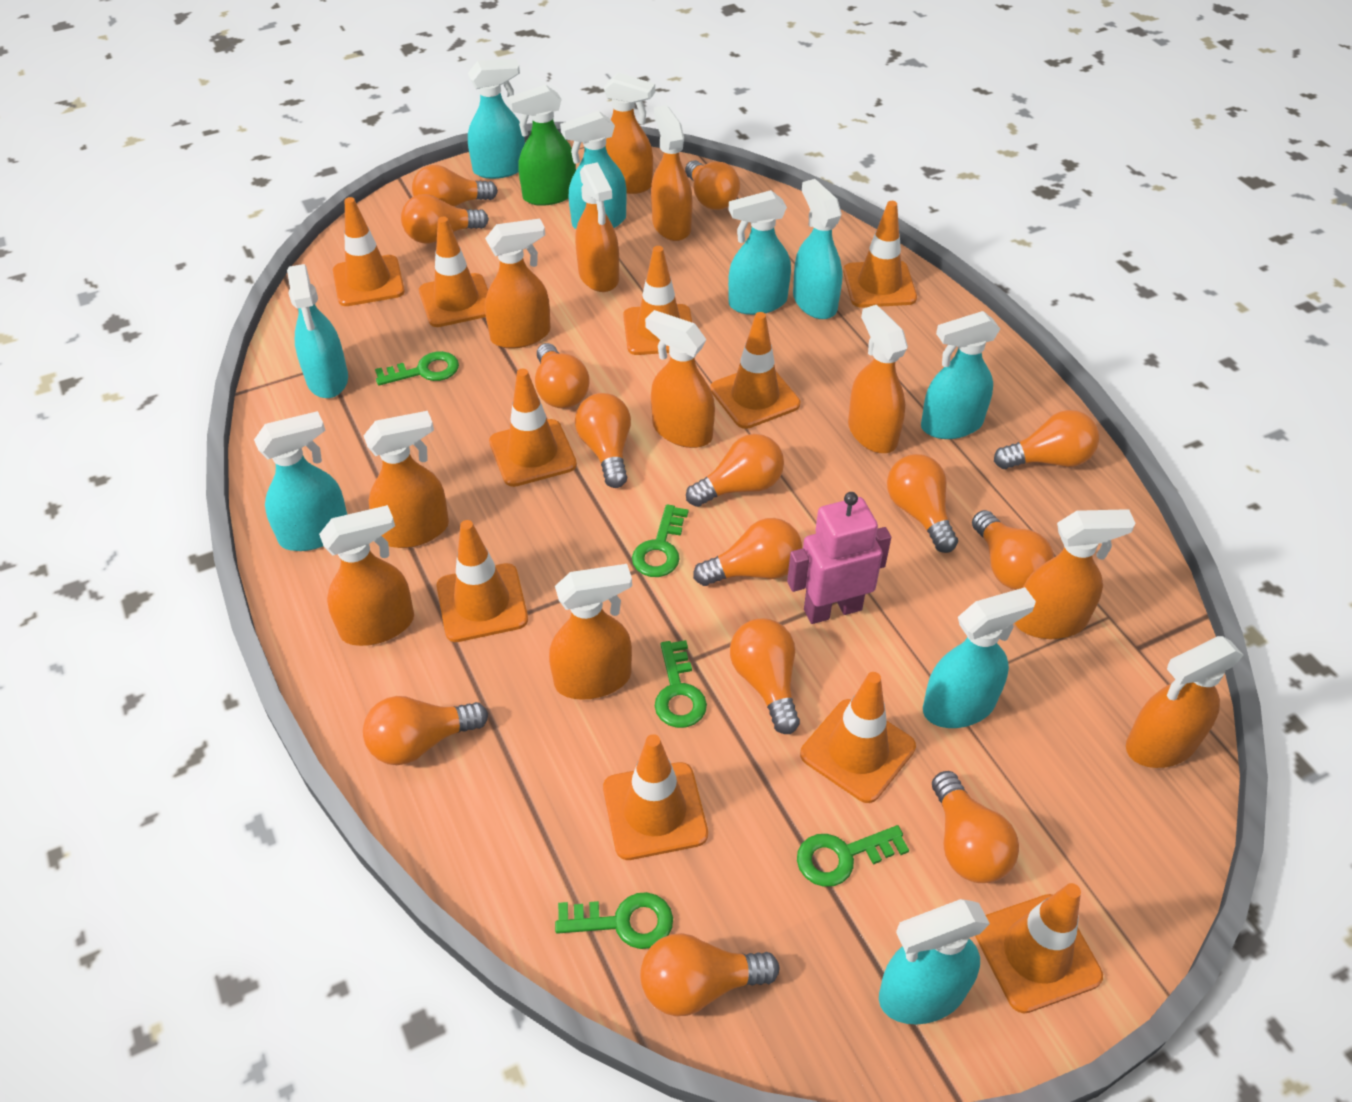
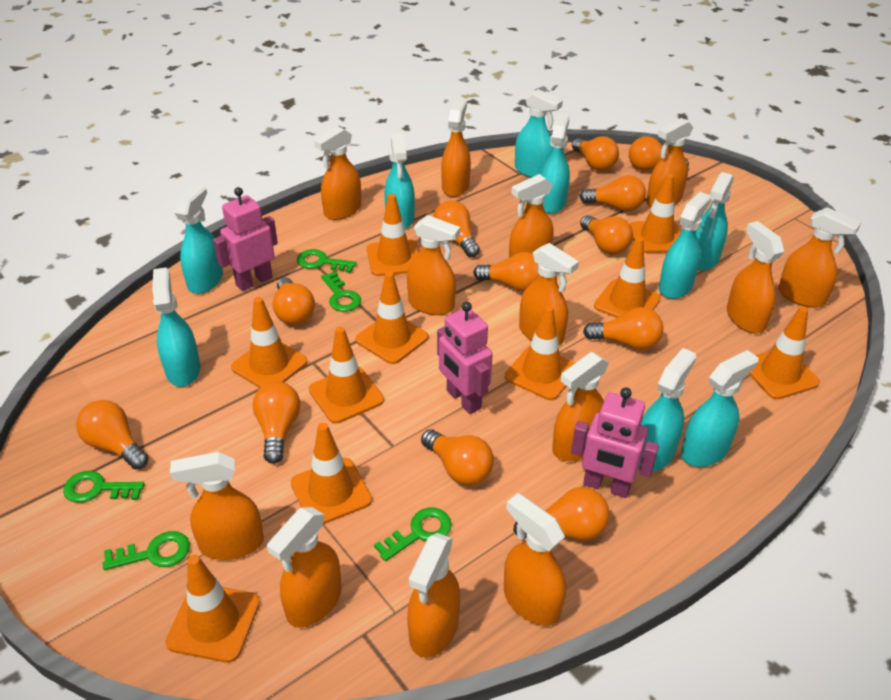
green spray bottle: [508,85,576,206] = 1 -> none = 0
orange light bulb: [363,696,488,765] [401,194,489,244] [412,165,498,207] [535,343,589,409] [575,393,631,488] [640,933,780,1016] [685,160,740,210] [686,434,784,507] [693,518,802,586] [730,618,800,734] [887,454,958,553] [932,771,1019,883] [972,510,1054,590] [994,410,1099,469] = 14 -> [76,400,149,470] [253,381,300,464] [272,277,315,325] [421,429,494,486] [433,200,480,257] [473,252,539,292] [513,487,610,540] [572,136,619,171] [579,175,646,211] [580,215,633,254] [583,307,663,350] [629,136,689,171] = 12
orange spray bottle: [319,505,414,646] [364,411,449,548] [485,218,551,348] [549,564,632,700] [575,162,619,292] [603,73,655,194] [645,310,715,448] [651,105,693,241] [848,305,908,453] [1015,509,1136,639] [1126,636,1244,768] = 11 -> [170,452,264,560] [267,507,341,628] [314,126,361,220] [407,215,460,315] [407,533,460,658] [441,99,471,197] [504,493,566,626] [509,174,554,258] [519,243,579,345] [552,352,609,461] [646,118,693,207] [727,221,784,333] [778,207,861,308] = 13
pink robot: [787,492,891,624] = 1 -> [213,187,278,291] [437,302,493,414] [571,388,659,498] = 3

